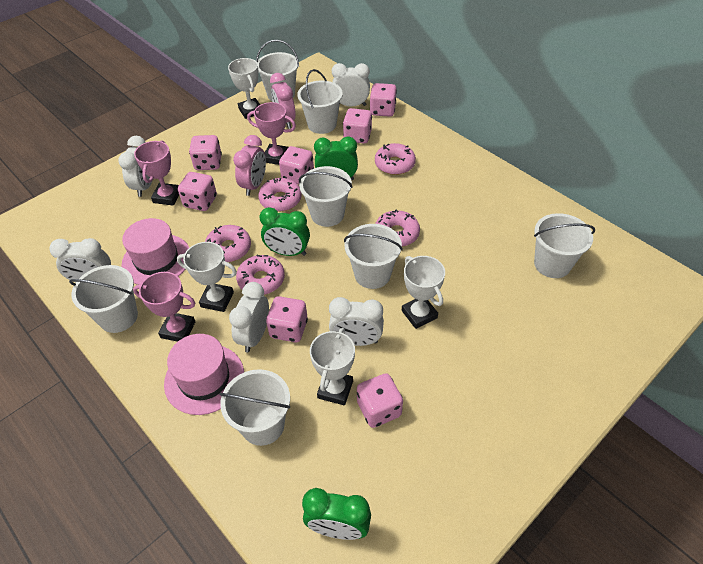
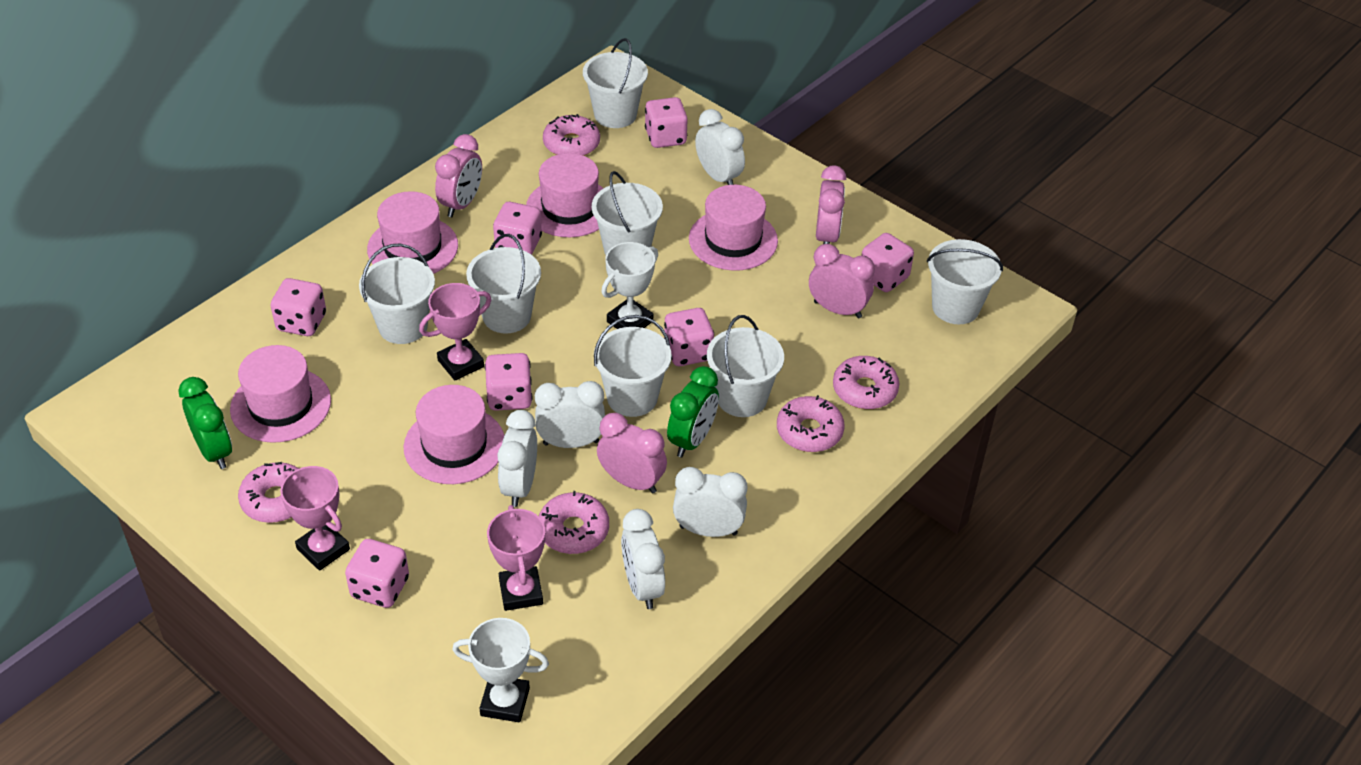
green clock: [259,207,310,256] [302,488,371,540] [314,137,358,180] = 3 -> [179,377,232,469] [667,366,719,457] = 2
pink clock: [233,135,266,196] [270,73,296,129] = 2 -> [435,134,482,217] [597,413,667,494] [809,244,875,318] [816,165,846,244] = 4
pink hat: [122,218,189,285] [164,334,244,415] = 2 -> [230,345,331,443] [367,191,458,274] [403,385,504,484] [526,153,604,237] [689,185,778,271] = 5
white trophy: [177,242,237,312] [228,58,260,119] [310,328,355,405] [402,256,445,329] = 4 -> [452,618,549,722] [601,242,658,329] = 2

